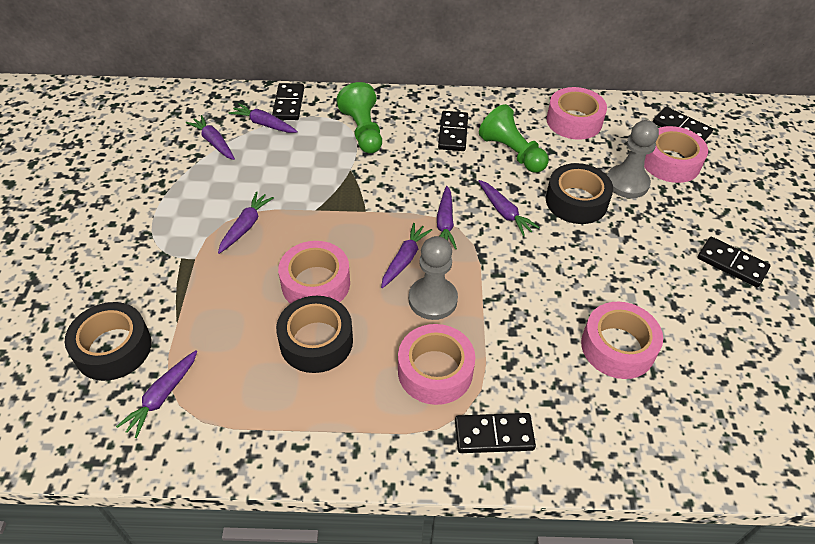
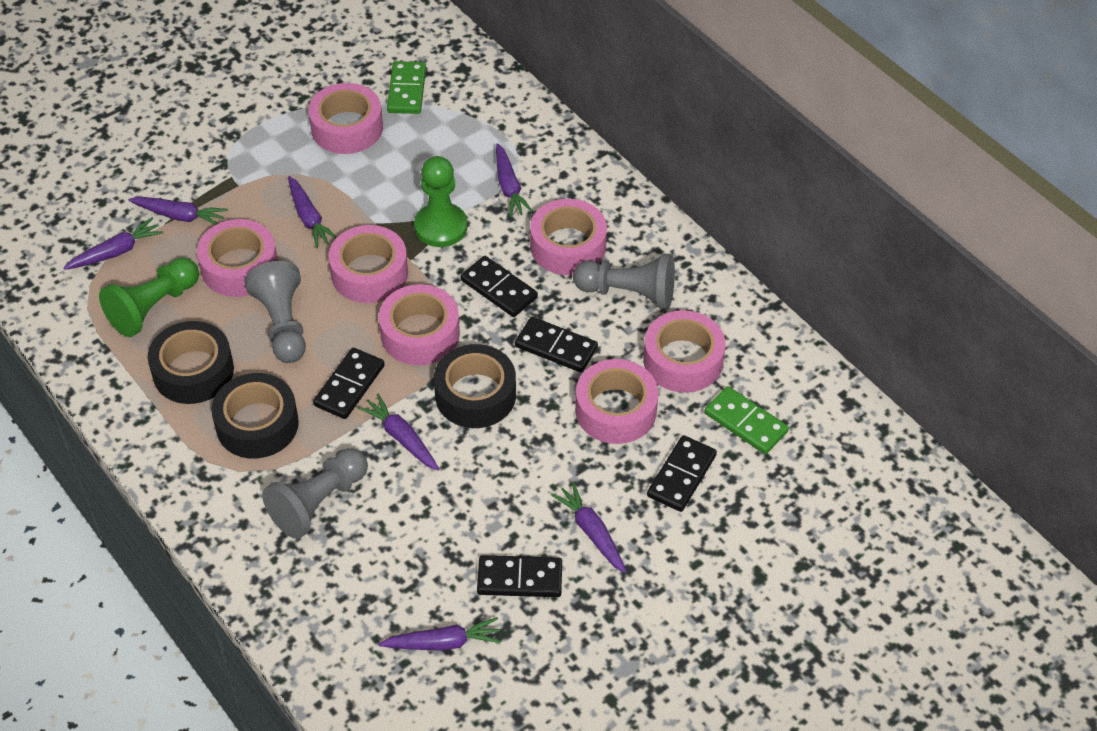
green domino: none = 0 -> [387,61,426,114] [704,386,789,454] = 2
grey pawn: [409,236,458,320] [607,120,659,198] = 2 -> [244,261,306,363] [262,448,368,539] [573,253,675,309] = 3
pink tape: [278,241,350,304] [398,324,475,405] [546,87,607,140] [581,302,663,379] [644,126,708,183] = 5 -> [197,219,278,297] [308,83,383,154] [329,225,408,303] [379,284,460,365] [530,199,607,275] [575,359,658,444] [643,310,726,393] = 7

